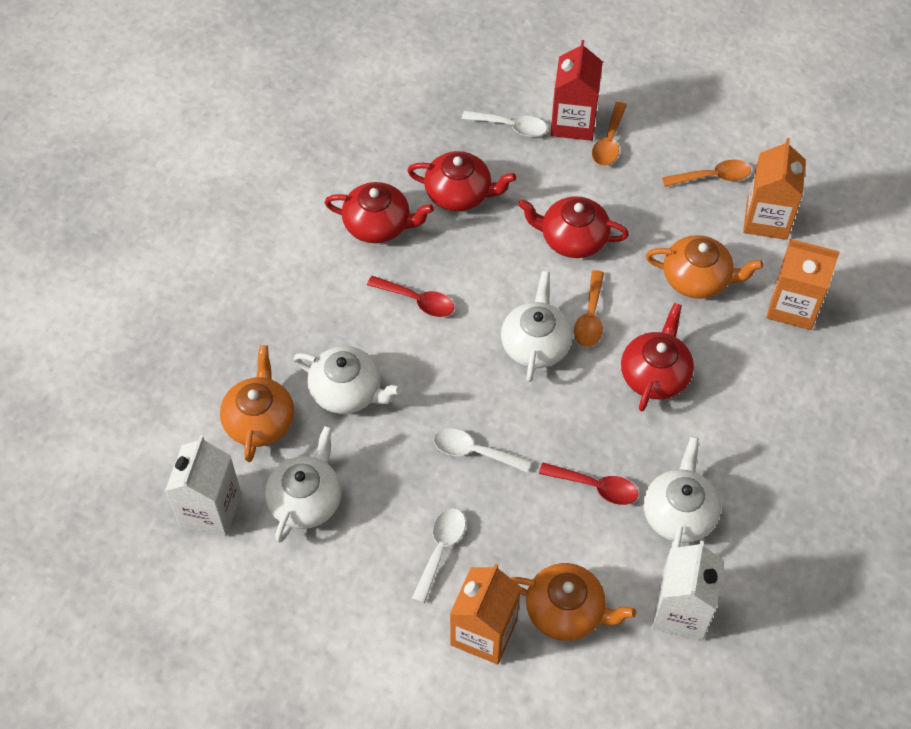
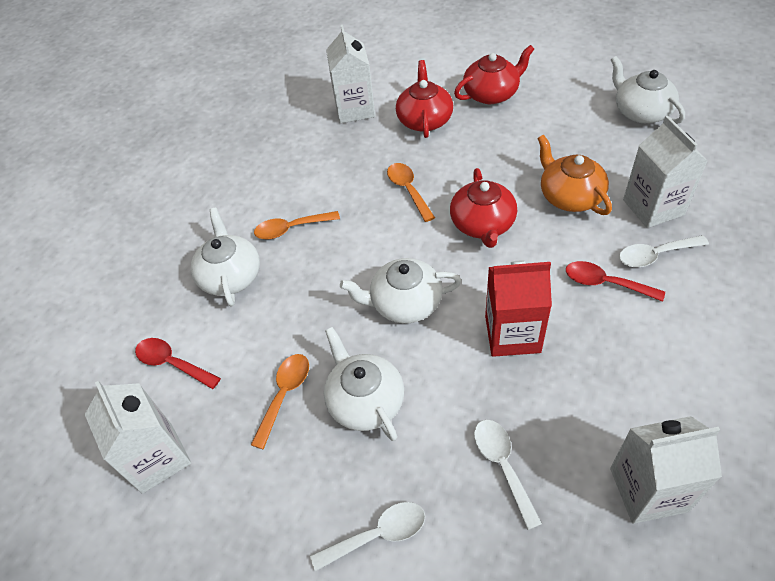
orange carton: [450,563,521,665] [743,138,806,240] [766,239,840,330] = 3 -> none = 0
orange teapot: [220,345,294,462] [511,563,636,641] [646,235,763,299] = 3 -> [537,135,612,215] = 1
red teapot: [324,182,434,243] [407,151,516,211] [518,196,629,258] [621,303,694,411] = 4 -> [396,60,453,138] [450,168,517,248] [454,45,534,104] = 3
white carton: [165,435,241,536] [652,540,724,641] = 2 -> [85,381,191,494] [326,25,375,123] [610,416,722,524] [623,116,708,228] = 4

